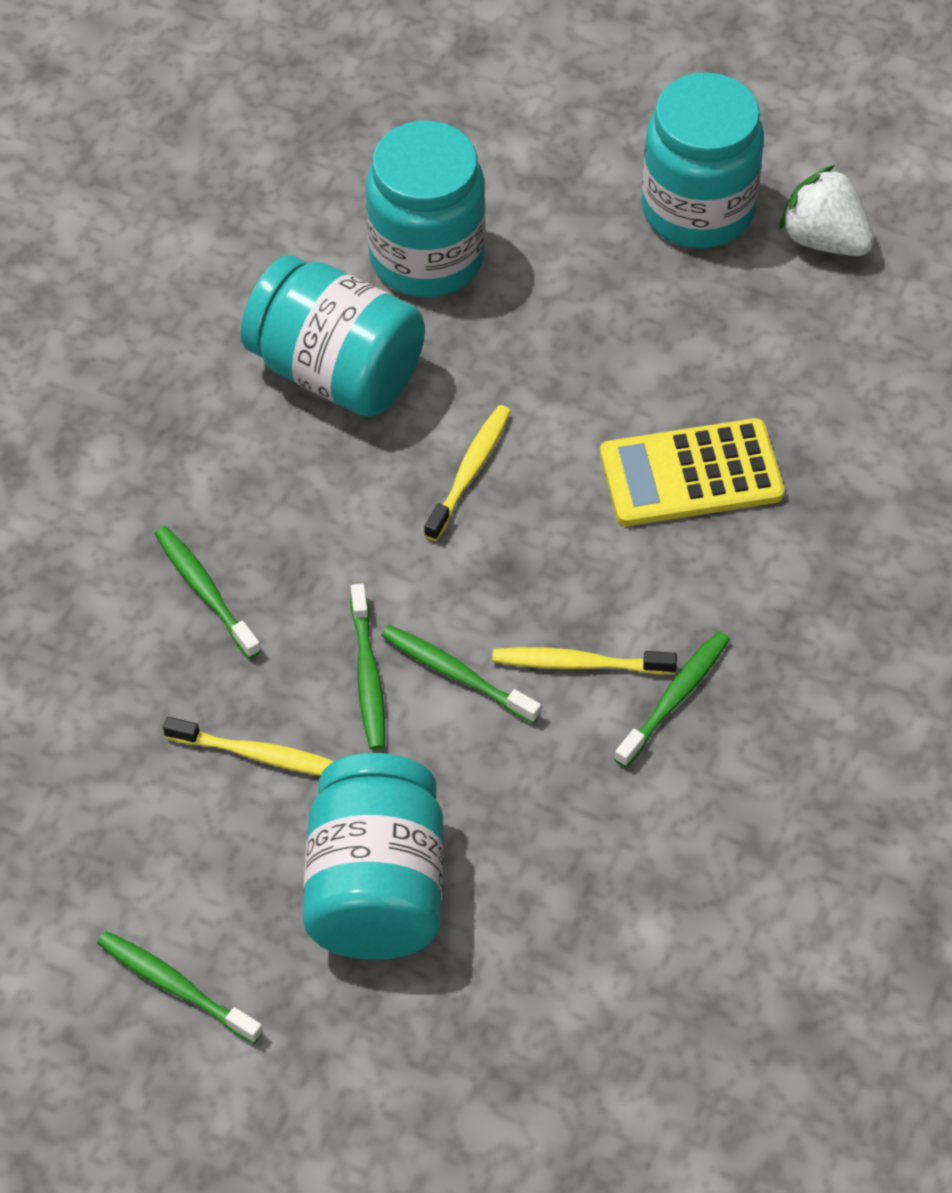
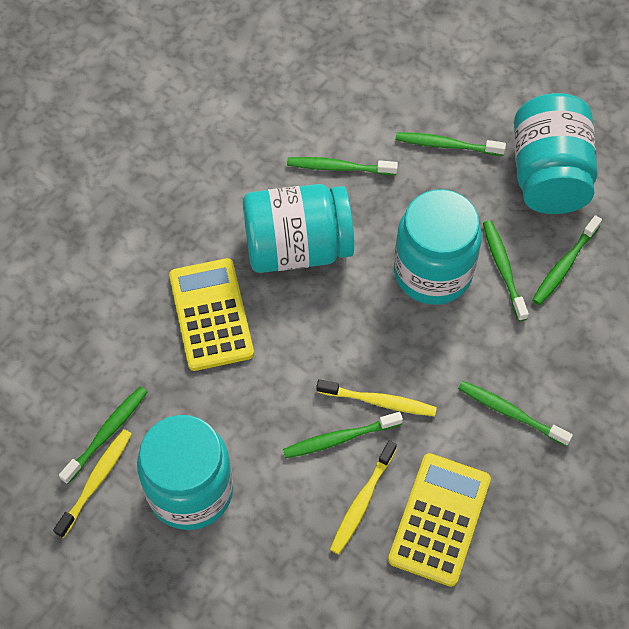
green toothbrush: [97,931,263,1044] [154,526,261,659] [351,584,385,750] [381,625,541,724] [614,631,730,768] = 5 -> [59,386,147,484] [283,412,403,458] [287,157,398,175] [396,132,506,156] [458,381,573,446] [483,220,529,321] [532,215,602,305] = 7
white strawberry: [779,165,874,256] = 1 -> none = 0
yellow calculator: [600,418,785,526] = 1 -> [169,258,254,371] [388,453,491,587] = 2

